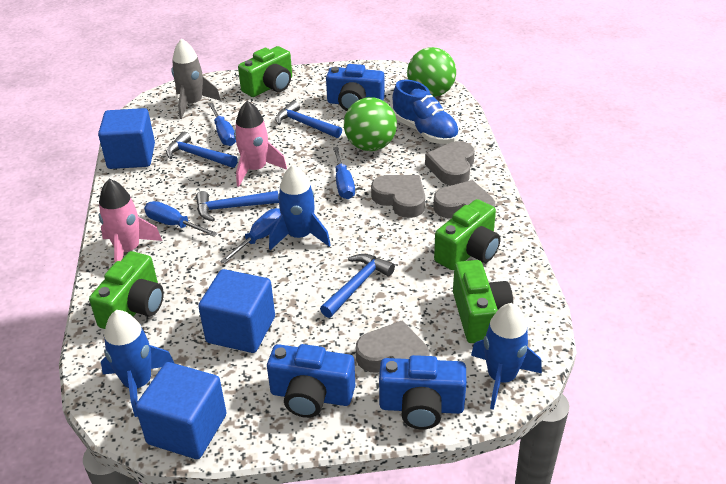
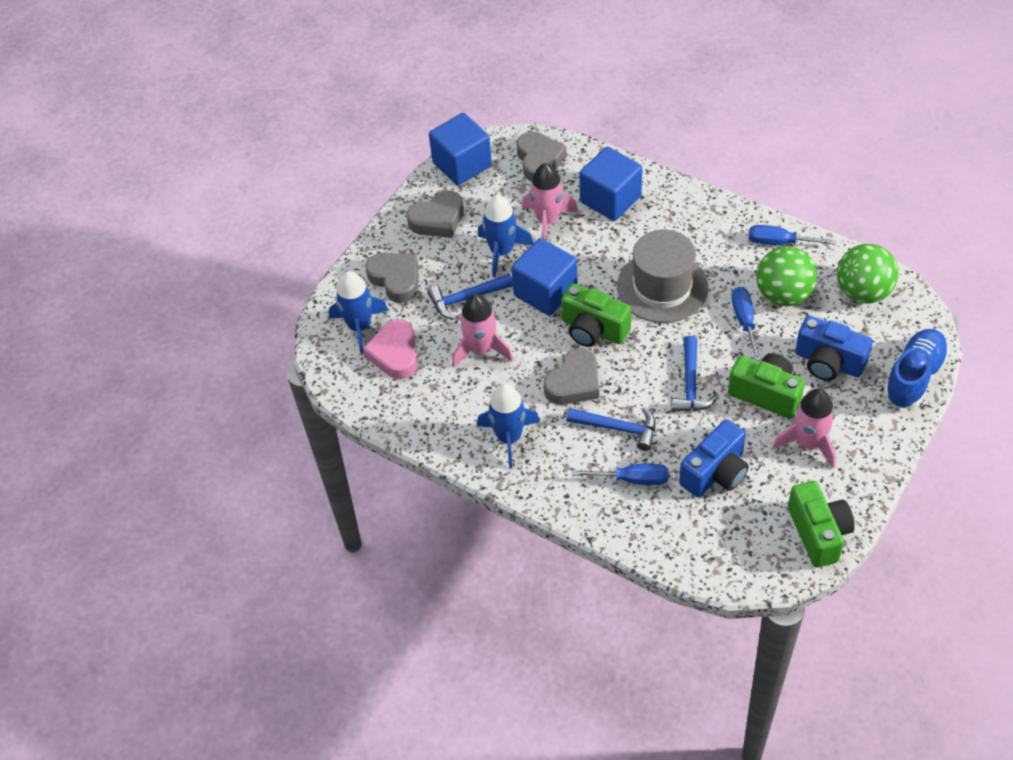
blue camera: [267,344,355,418] [326,64,385,111] [379,355,467,430] = 3 -> [679,419,749,497] [795,316,873,381] = 2
blue hammer: [166,132,238,168] [196,191,279,221] [276,101,342,138] [320,254,395,318] = 4 -> [428,274,513,319] [566,407,656,451] [671,336,718,412] = 3
blue screwdriver: [144,201,218,237] [208,103,236,146] [220,208,281,264] [333,147,355,199] = 4 -> [572,464,668,485] [732,287,761,361] [749,225,836,245] = 3
green camera: [89,251,164,329] [238,46,292,97] [434,199,501,270] [453,260,513,343] = 4 -> [561,283,631,347] [728,353,805,419] [788,481,855,568] = 3
grey hat: none = 0 -> [617,230,708,323] = 1
grey rocket: [171,39,221,119] = 1 -> none = 0
pink heart: none = 0 -> [363,319,418,379] = 1
pink rocket: [99,179,162,262] [234,101,287,187] = 2 -> [452,294,513,368] [522,163,578,240] [772,389,836,469] = 3

